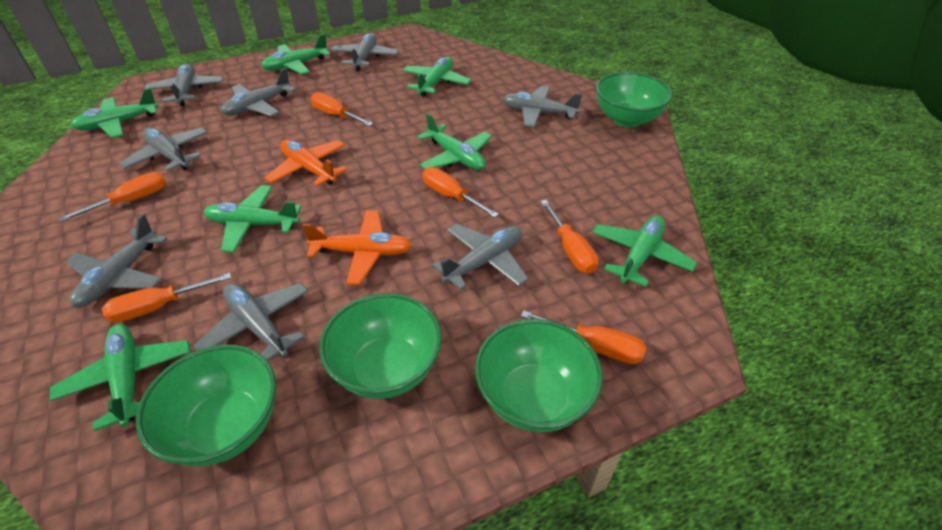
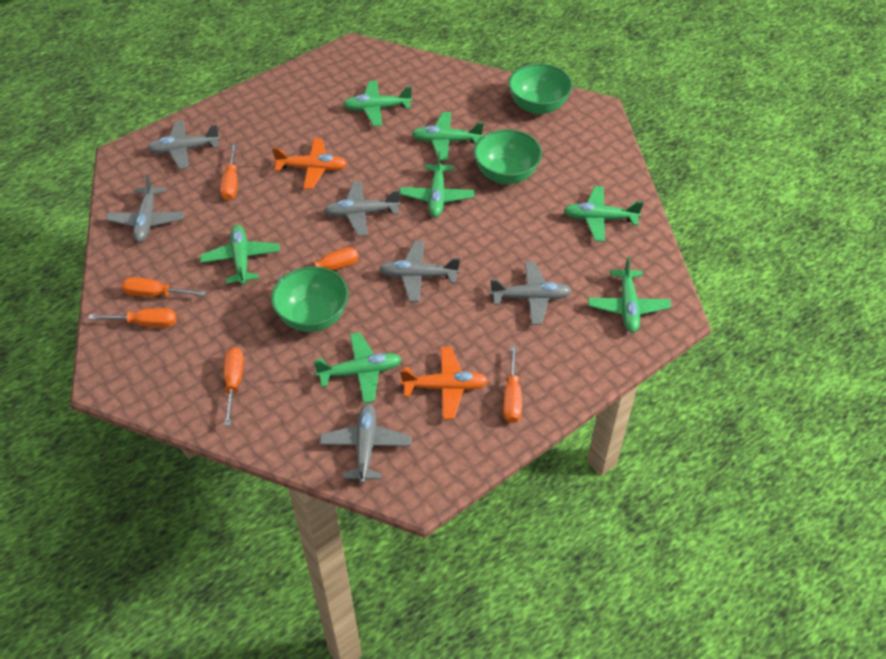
green bowl: [136,344,276,467] [319,293,442,399] [475,319,603,432] [596,72,672,128] = 4 -> [271,266,349,332] [474,129,542,184] [508,63,573,114] = 3
grey plane: [65,214,167,307] [119,127,208,171] [144,64,223,106] [193,283,309,361] [221,68,296,116] [331,33,399,71] [432,223,529,290] [502,86,582,127] = 8 -> [106,174,184,242] [147,120,220,169] [320,403,412,484] [324,181,400,236] [379,241,460,302] [490,262,572,325] = 6

